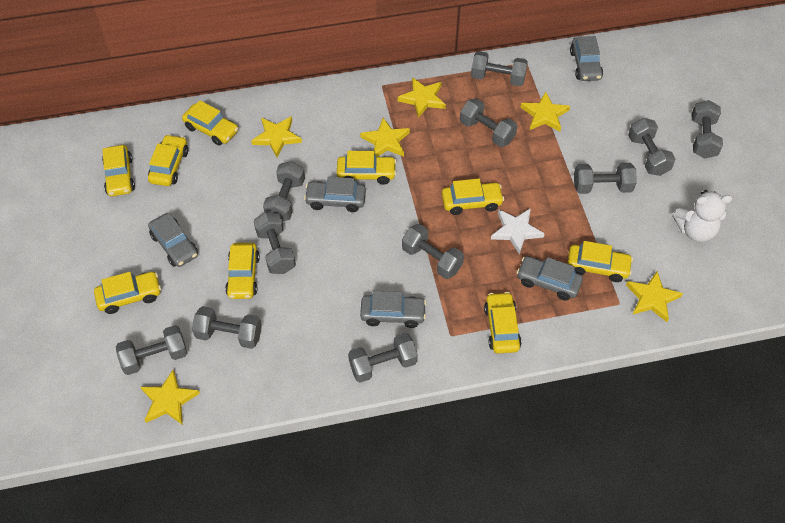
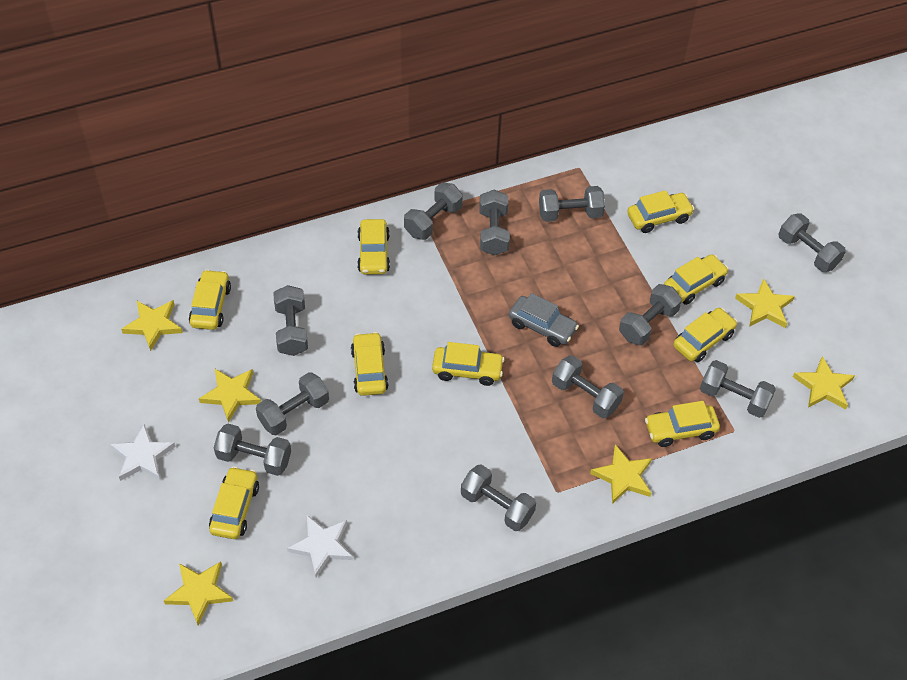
grey car: [148,213,198,267] [304,177,366,212] [360,291,426,328] [517,256,583,300] [570,36,603,81] = 5 -> [509,293,579,347] = 1
white star: [491,208,545,255] = 1 -> [110,424,175,481] [287,515,353,577] = 2
white teddy bear: [672,190,732,242] = 1 -> none = 0

